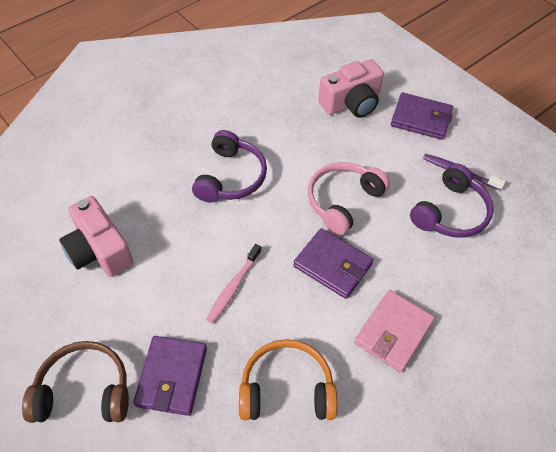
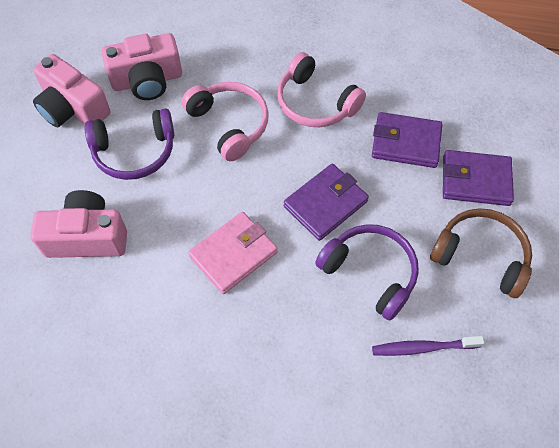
orange headphones: [239,339,337,420] = 1 -> none = 0
pink camera: [59,196,133,277] [318,59,384,118] = 2 -> [30,190,127,258] [33,54,110,127] [102,33,182,100] = 3
pink headphones: [308,162,390,235] = 1 -> [182,82,269,161] [277,52,366,127] = 2
pink toothbrush: [206,244,262,323] = 1 -> none = 0

